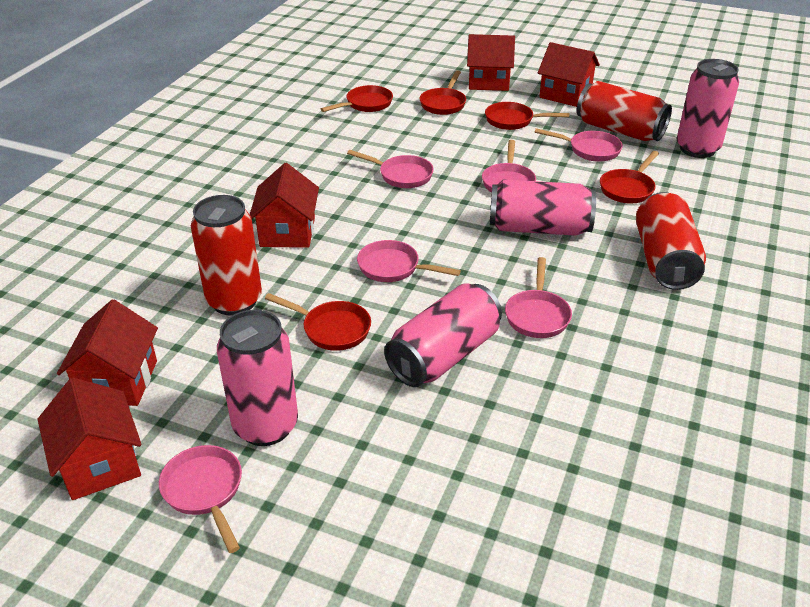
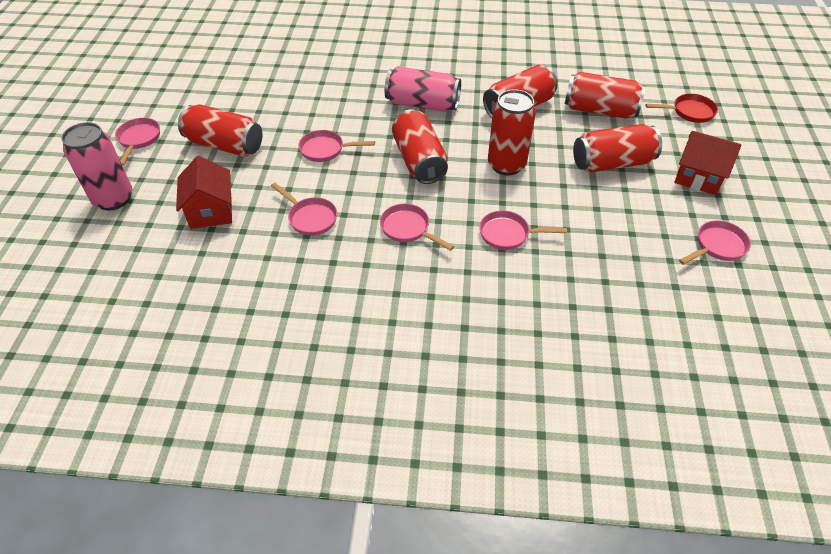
pink can: [217,310,298,446] [384,283,502,387] [490,179,596,236] [677,59,739,158] = 4 -> [61,122,132,211] [384,66,461,112] = 2
red can: [191,195,262,316] [577,81,672,141] [636,192,706,290] = 3 -> [178,104,263,157] [392,110,448,184] [483,65,558,118] [488,89,536,175] [565,72,645,119] [573,124,662,173] = 6
red house: [37,378,141,500] [57,299,158,406] [250,163,319,248] [467,34,515,91] [538,42,600,107] = 5 -> [176,156,232,229] [674,131,742,195] = 2
red pan: [265,293,371,351] [321,85,393,112] [419,70,466,115] [485,102,570,130] [600,151,659,203] = 5 -> [645,94,718,123] = 1

